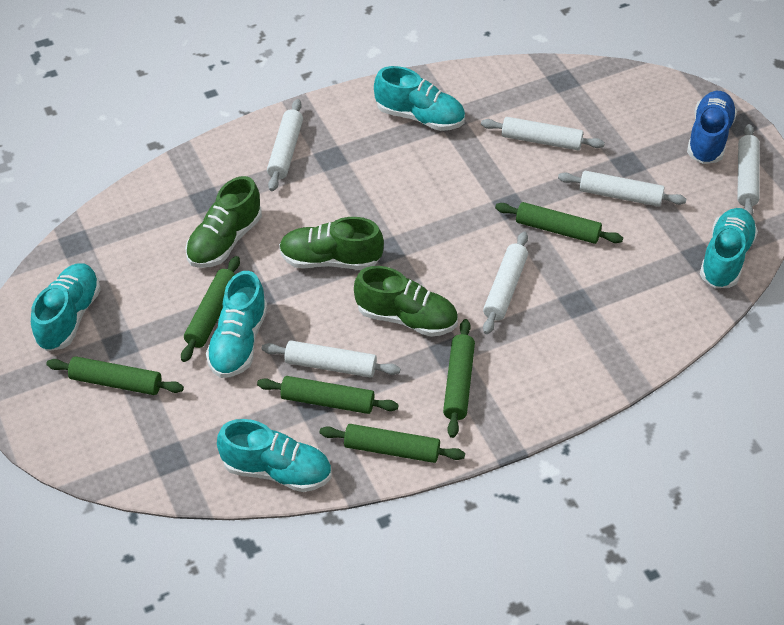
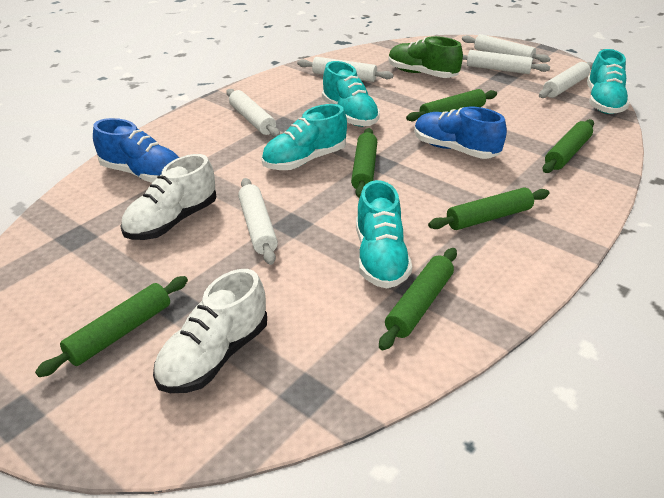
blue shoe: [687,91,737,164] = 1 -> [93,118,179,183] [414,107,507,159] = 2
green shoe: [185,176,262,268] [279,217,384,270] [354,266,458,337] = 3 -> [389,36,463,78] = 1
turquoise shoe: [31,264,101,351] [206,271,268,378] [217,419,332,492] [374,66,465,131] [700,208,758,288] = 5 -> [261,104,347,170] [322,61,380,127] [356,180,412,289] [587,49,630,114] = 4
white shoe: none = 0 -> [120,154,216,240] [153,269,267,393] = 2

